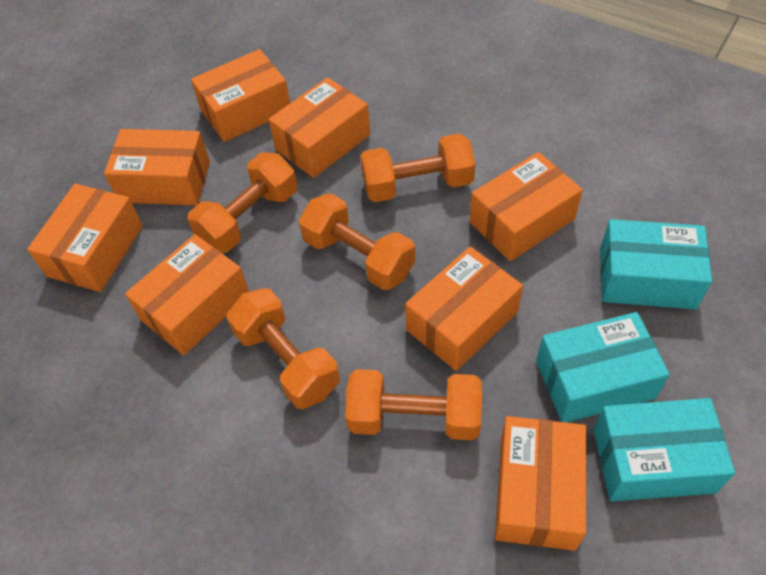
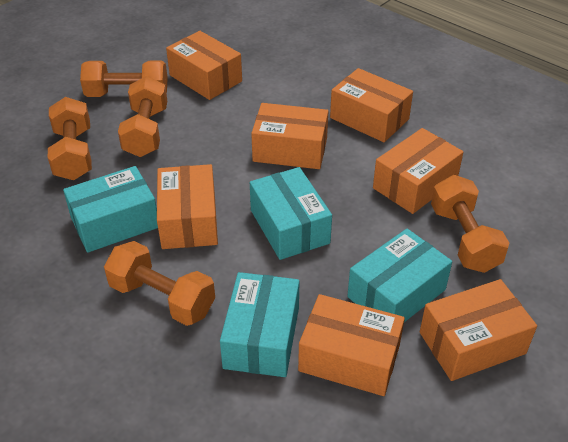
orange box: [27,184,143,292] [104,129,210,205] [125,234,249,355] [191,49,290,142] [269,77,370,178] [405,246,523,371] [470,152,583,261] [495,416,586,551] = 8 -> [157,164,218,249] [166,31,242,100] [251,103,328,169] [298,294,405,396] [330,68,413,142] [373,128,463,214] [420,279,537,381] = 7
turquoise box: [536,312,670,422] [593,398,735,502] [600,219,712,309] = 3 -> [63,166,158,253] [220,272,300,377] [250,167,332,260] [347,229,452,322] = 4

